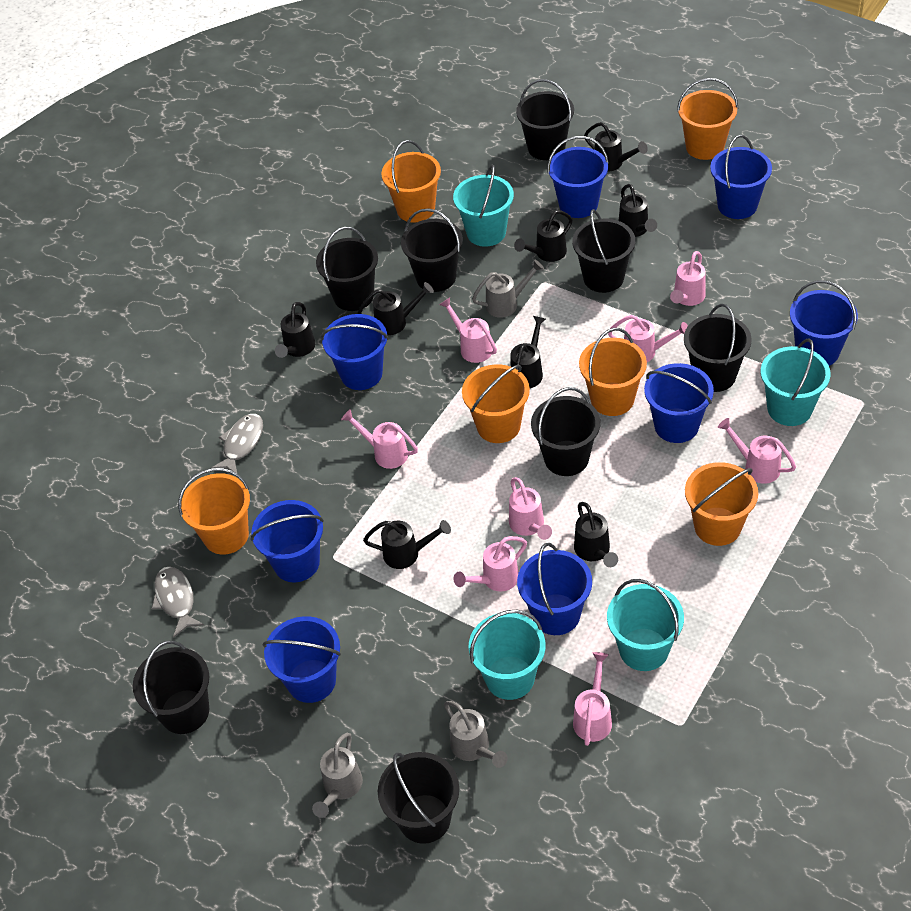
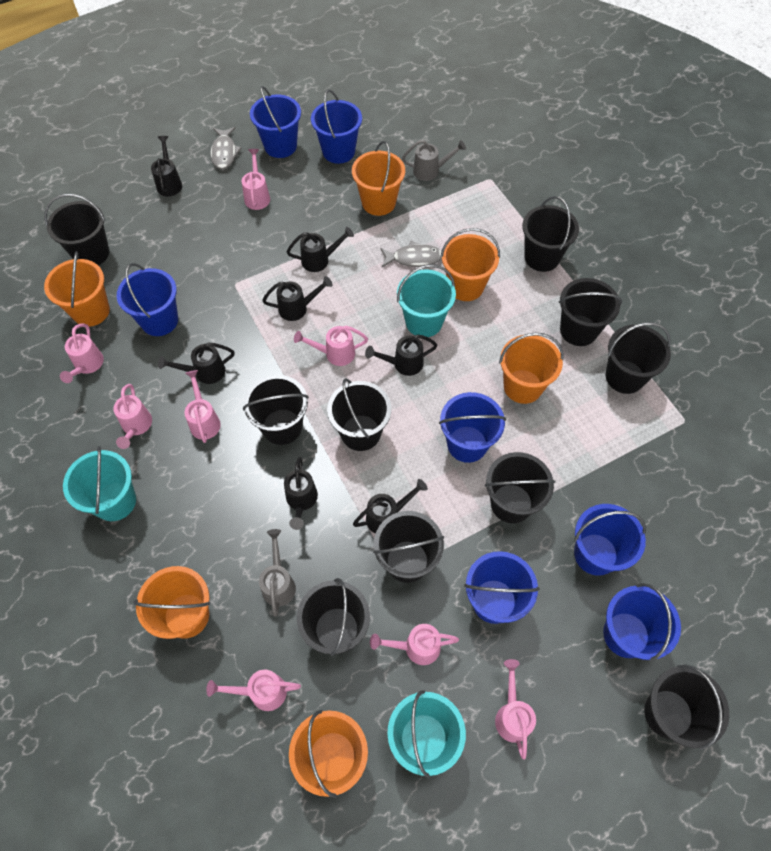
black bucket: [133,641,209,734] [316,227,378,311] [378,752,459,844] [401,208,463,292] [516,79,574,160] [531,387,600,476] [572,209,635,293] [684,304,752,392] = 8 -> [44,194,109,265] [243,375,309,445] [297,578,370,656] [327,378,391,451] [373,511,444,583] [485,452,556,523] [522,196,579,272] [559,278,622,346] [606,322,671,394] [644,664,729,750] = 10
black watering can: [275,302,315,358] [358,282,434,335] [363,520,451,569] [510,316,546,388] [514,210,573,262] [574,502,618,567] [584,122,648,171] [619,184,657,237] = 8 -> [151,136,182,197] [158,343,235,384] [262,276,333,321] [284,457,318,530] [287,227,354,272] [353,479,428,534] [365,335,437,376] = 7
blue bucket: [251,500,324,582] [263,616,341,703] [321,314,389,390] [517,543,592,635] [547,136,609,218] [644,363,714,443] [710,135,772,219] [790,280,858,366] = 8 -> [117,263,178,336] [250,86,301,158] [311,90,362,164] [439,392,506,463] [464,551,540,624] [574,504,646,576] [603,583,681,662] = 7
grey watering can: [312,733,363,818] [444,701,508,768] [472,259,544,318] = 3 -> [259,529,296,617] [402,140,466,181] = 2
turquoise bucket: [453,164,514,247] [469,610,546,700] [607,579,684,671] [761,338,831,426] = 4 -> [63,446,136,521] [387,690,466,778] [397,264,456,337] = 3

